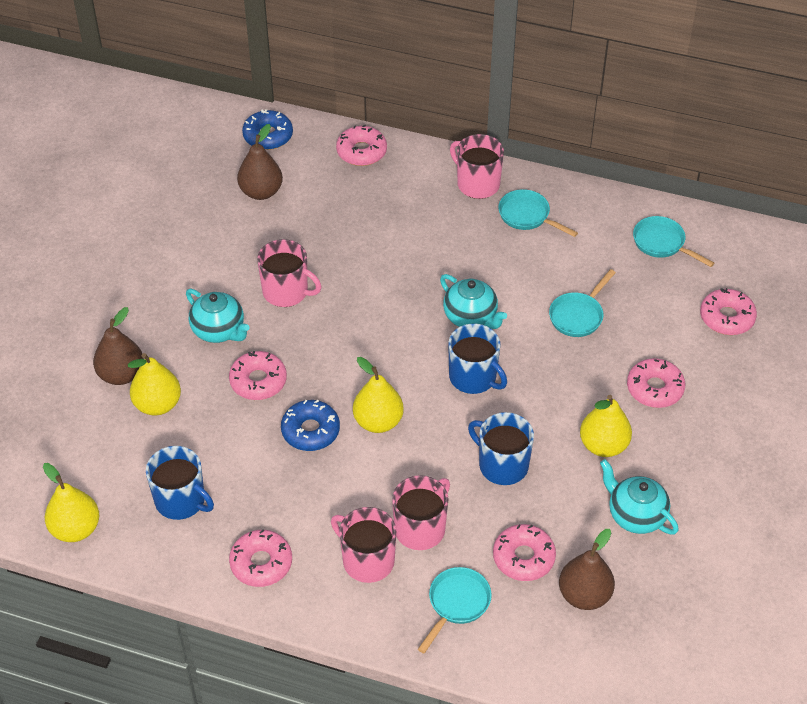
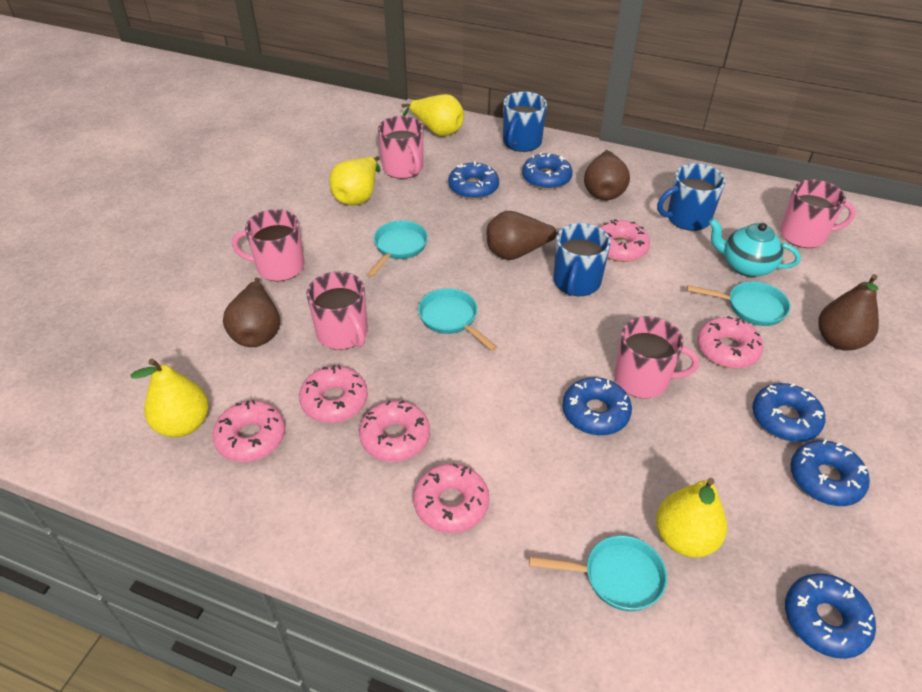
blue donut: [242,109,293,150] [281,400,340,451] = 2 -> [448,161,499,199] [522,152,572,190] [562,377,632,435] [752,383,825,442] [785,573,876,659] [790,440,870,506] = 6
brown pear: [93,307,144,385] [237,124,283,200] [559,529,615,610] = 3 -> [223,278,280,347] [487,211,558,260] [584,150,630,200] [818,274,879,351] = 4
pink mug: [257,239,321,307] [331,507,396,583] [392,475,450,550] [450,134,504,199] = 4 -> [232,209,304,281] [306,272,368,350] [378,116,423,179] [614,316,699,398] [780,180,856,248] = 5
turquoise teapot: [186,289,250,343] [440,274,507,329] [600,459,679,534] = 3 -> [709,218,801,277] = 1

